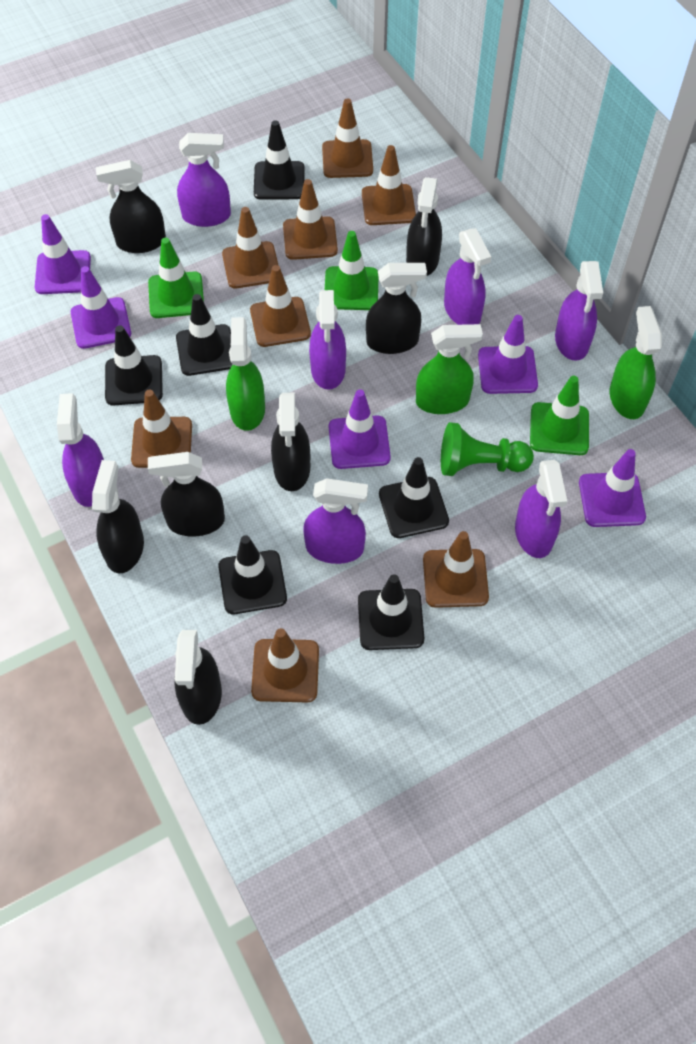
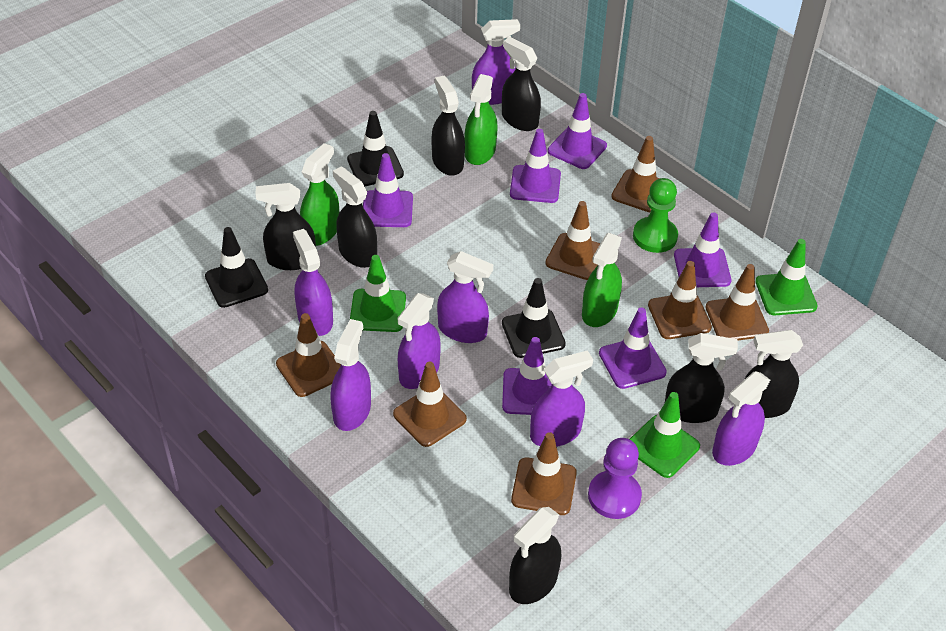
black traffic cone: [105,325,163,406] [176,294,232,376] [218,535,287,614] [254,120,305,200] [358,574,424,650] [379,457,449,538] = 6 -> [205,227,268,308] [347,111,404,186] [502,278,566,358] = 3
brown traffic cone: [131,389,192,468] [222,207,279,289] [250,265,311,347] [251,628,319,702] [283,179,338,260] [322,98,373,178] [362,145,416,225] [423,531,489,608] = 8 -> [276,313,341,397] [393,362,467,447] [511,432,577,515] [545,201,601,280] [611,136,660,212] [648,261,712,339] [705,264,769,340] = 7
purple pawn: none = 0 -> [588,438,642,519] = 1
purple traffic cone: [35,214,91,294] [71,266,131,349] [329,389,391,469] [478,315,538,394] [579,449,646,527] = 5 -> [363,153,413,227] [502,337,552,415] [510,129,561,203] [547,93,607,169] [599,308,667,389] [674,212,731,287] = 6

